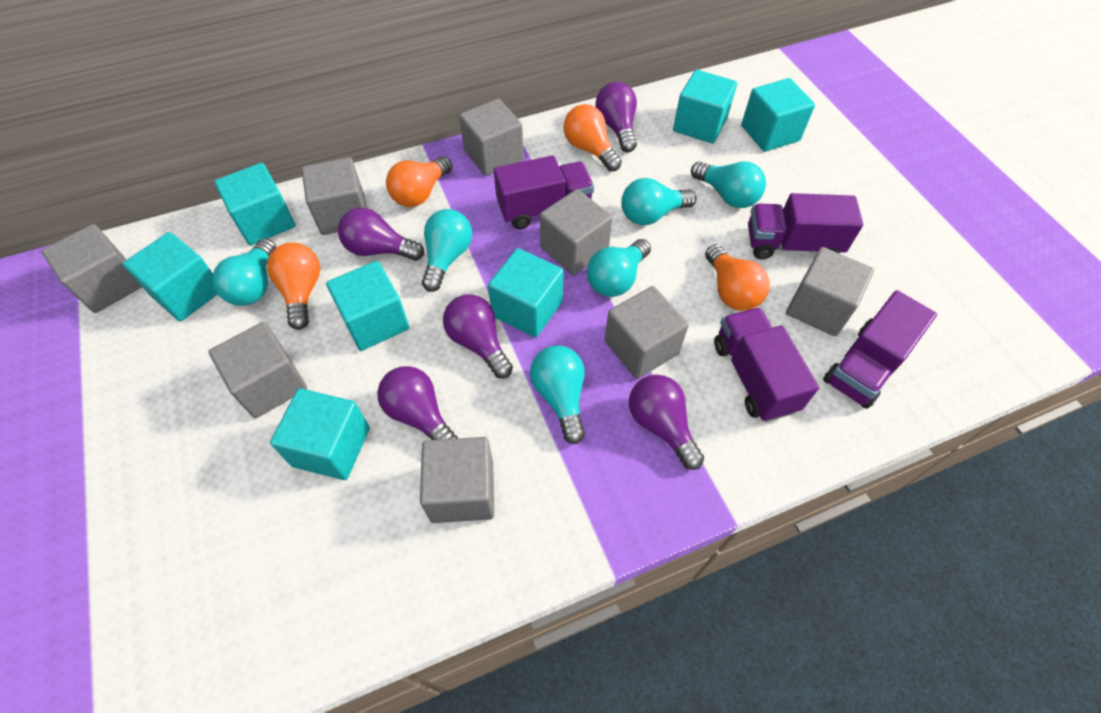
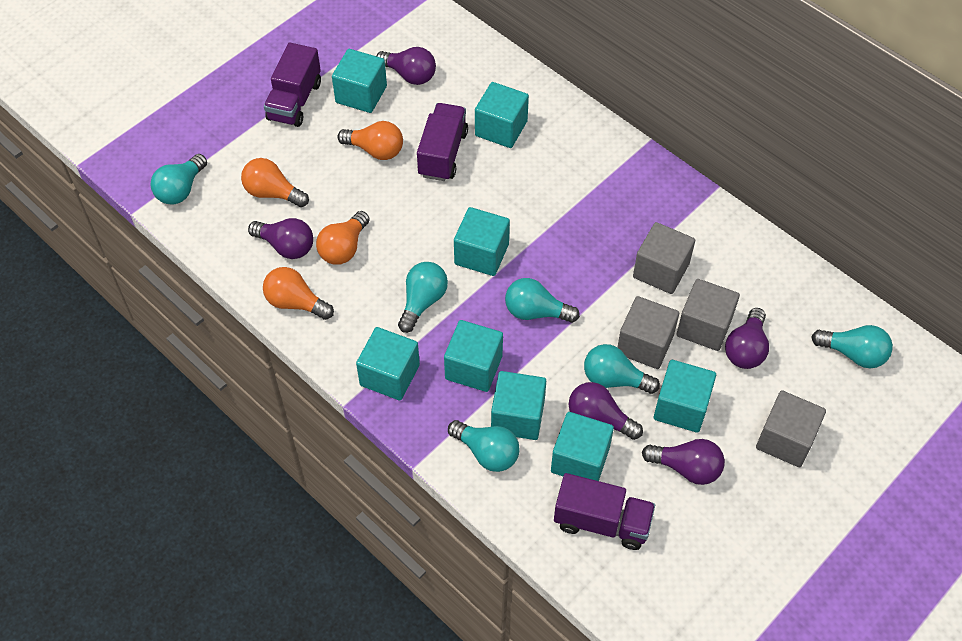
grey cube: [41,224,142,313] [208,322,307,418] [302,157,367,235] [420,437,494,523] [459,99,524,176] [540,189,613,275] [605,286,689,379] [786,247,874,336] = 8 -> [617,296,679,369] [633,222,695,294] [677,279,740,351] [756,390,826,467] = 4
purple truck: [494,156,594,229] [714,307,819,422] [748,193,863,259] [823,290,937,409] = 4 -> [264,43,321,127] [417,103,468,181] [554,473,655,550] = 3
turquoise cube: [123,232,218,321] [214,163,296,245] [270,388,370,480] [326,261,409,351] [488,248,564,337] [673,70,737,143] [741,78,815,152] = 7 -> [332,49,387,113] [356,327,420,400] [444,320,503,392] [454,207,510,276] [475,82,529,148] [491,371,546,440] [551,412,614,481] [654,360,716,433] = 8

